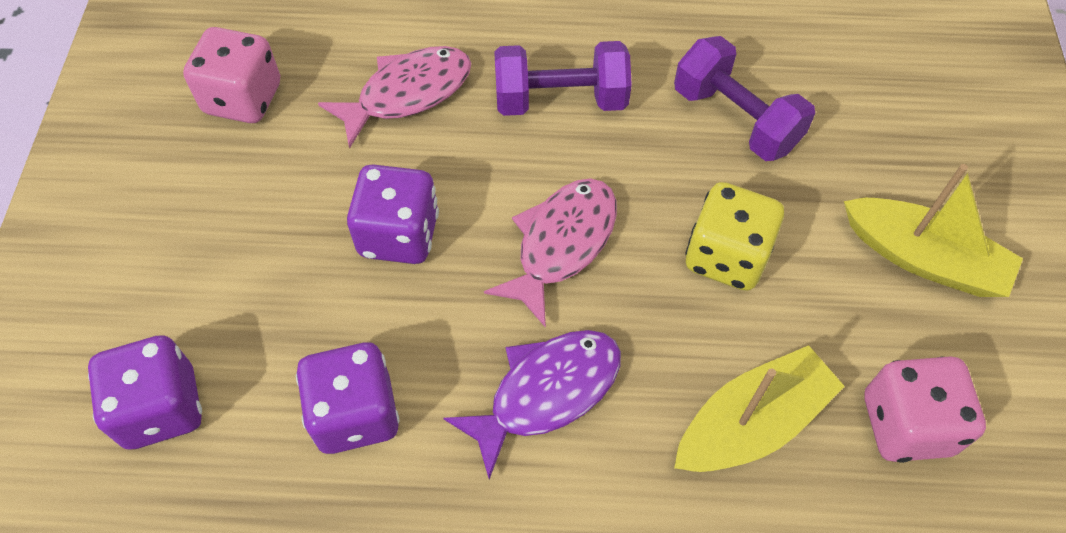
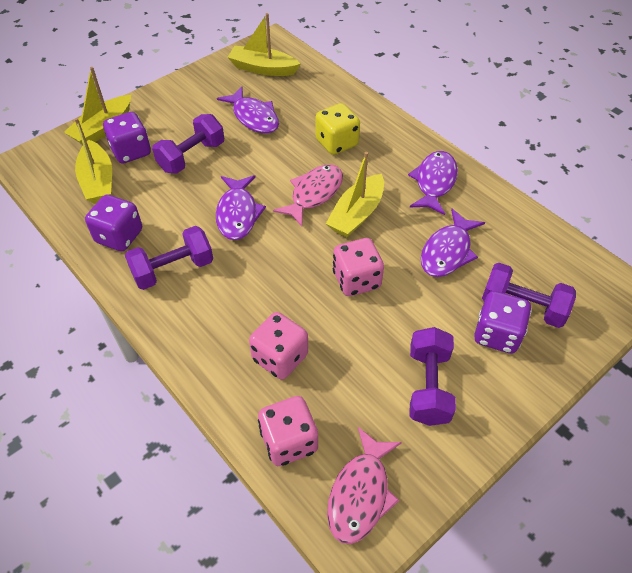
pink dice: [183,27,280,123] [865,356,986,463] = 2 -> [249,312,308,379] [258,396,318,466] [333,238,384,296] = 3
purple dumbbell: [494,41,632,116] [674,36,815,161] = 2 -> [125,226,213,290] [152,114,224,174] [410,327,456,426] [482,263,576,328] = 4
purple fish: [444,330,621,480] = 1 -> [216,175,266,240] [217,87,279,133] [408,151,458,215] [421,209,485,277] = 4
yellow boat: [674,345,845,472] [844,164,1023,297] = 2 -> [64,67,131,144] [75,118,112,204] [228,13,301,76] [326,152,384,237] = 4

